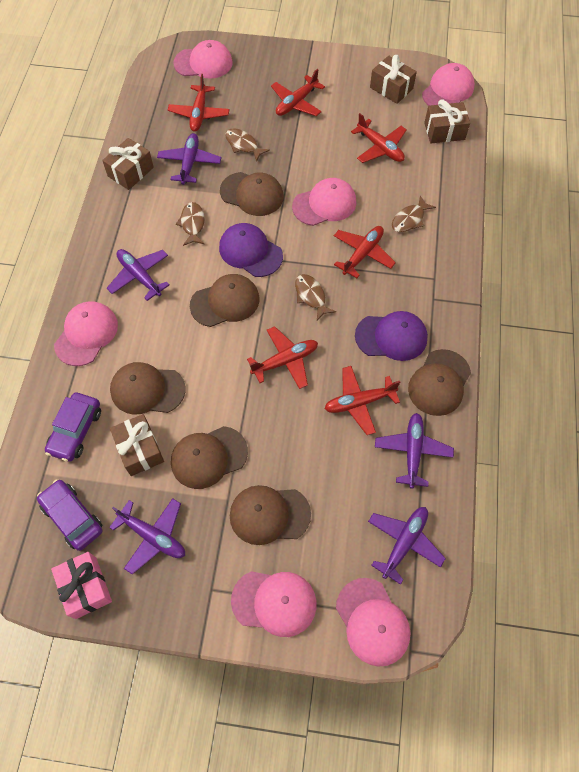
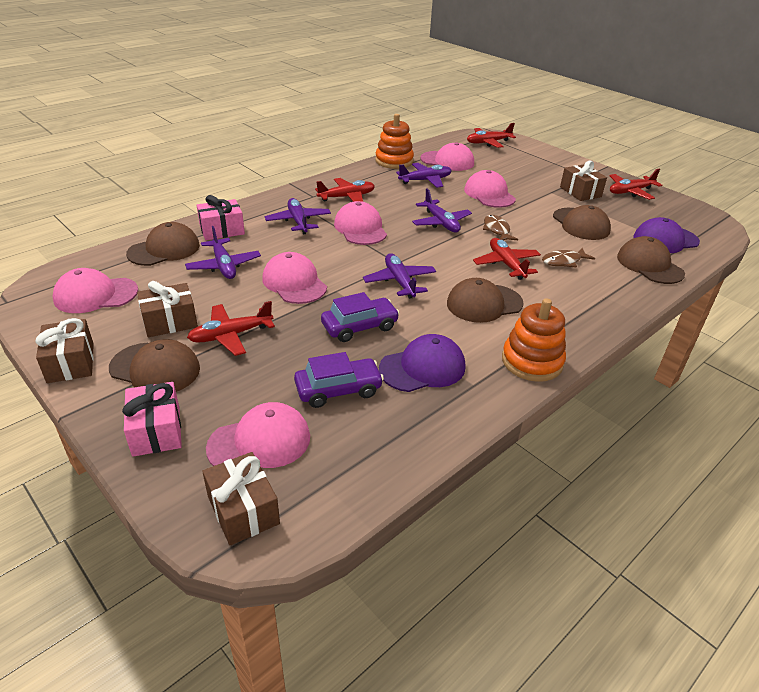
brown cap: [110,362,186,415] [171,426,248,489] [190,274,259,327] [220,172,284,216] [230,485,311,545] [408,349,471,416] = 6 -> [109,339,200,392] [126,222,200,266] [447,278,524,323] [553,205,611,240] [617,236,685,284] = 5
brown fish: [176,202,205,246] [225,128,270,162] [295,274,336,321] [392,196,436,232] = 4 -> [483,215,518,240] [542,248,595,268] = 2
orange stacking toy: none = 0 -> [375,114,414,169] [502,298,566,382] = 2
pink gift: [51,552,112,619] = 1 -> [122,382,182,457] [197,195,245,240] = 2
red plane: [168,74,230,132] [247,326,318,389] [271,69,325,116] [324,366,400,435] [334,226,396,278] [351,113,407,163] = 6 -> [187,301,275,356] [315,178,375,202] [467,123,516,148] [473,238,541,280] [609,169,662,200] = 5

